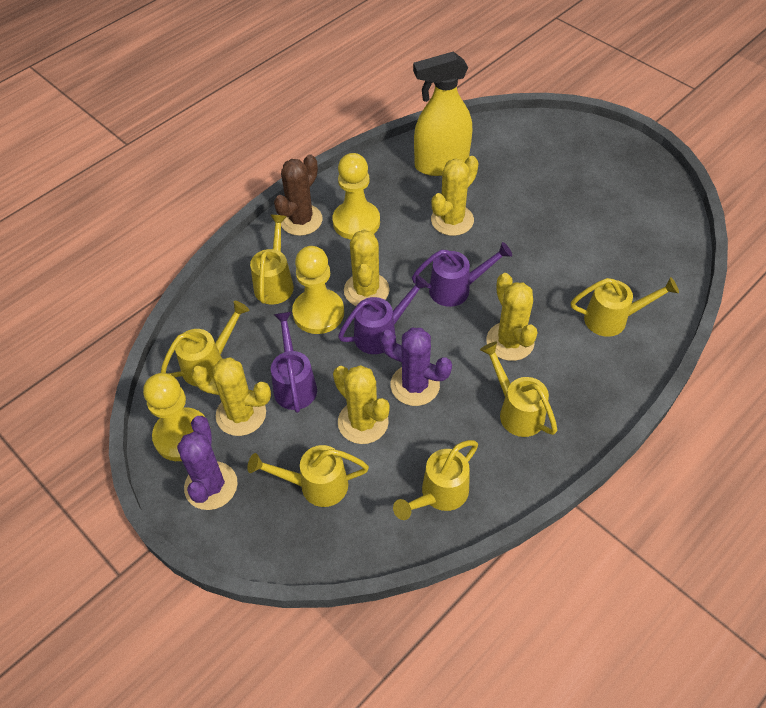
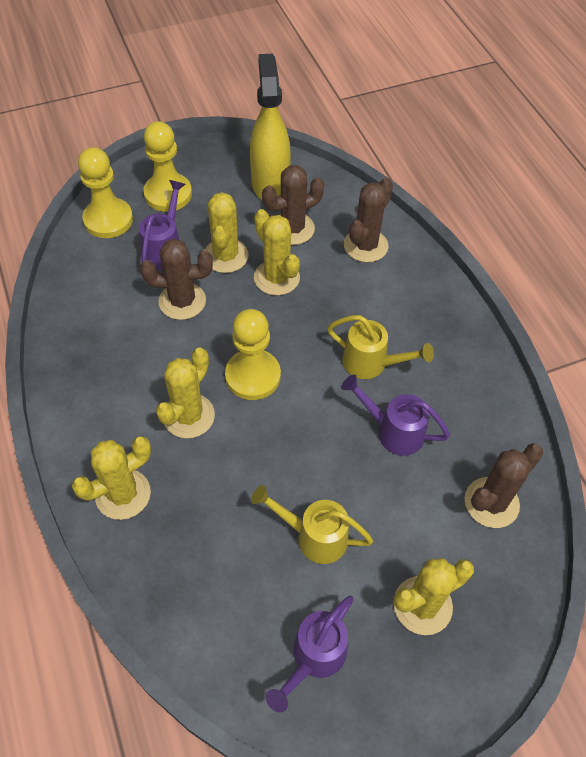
brown cactus: [274,154,323,236] = 1 -> [140,239,213,320] [262,165,324,245] [344,178,393,262] [465,443,544,528] = 4
purple cactus: [177,416,237,510] [380,328,452,406] = 2 -> none = 0
yellow watering can: [161,301,250,387] [247,445,369,507] [250,215,294,304] [393,440,478,520] [480,342,557,437] [571,277,679,337] = 6 -> [251,485,373,564] [327,315,434,379] = 2

